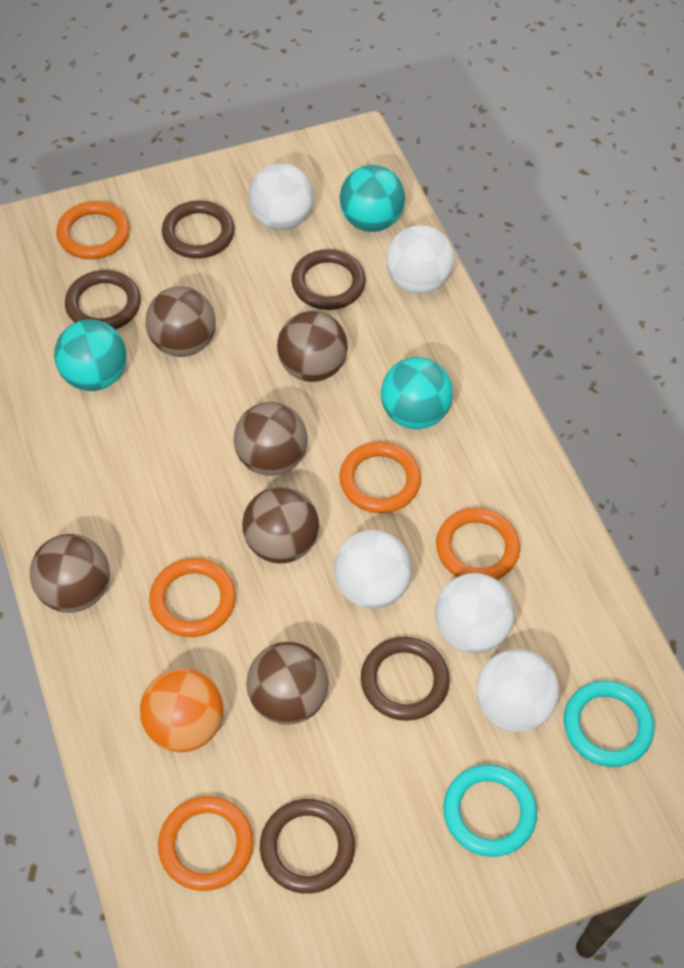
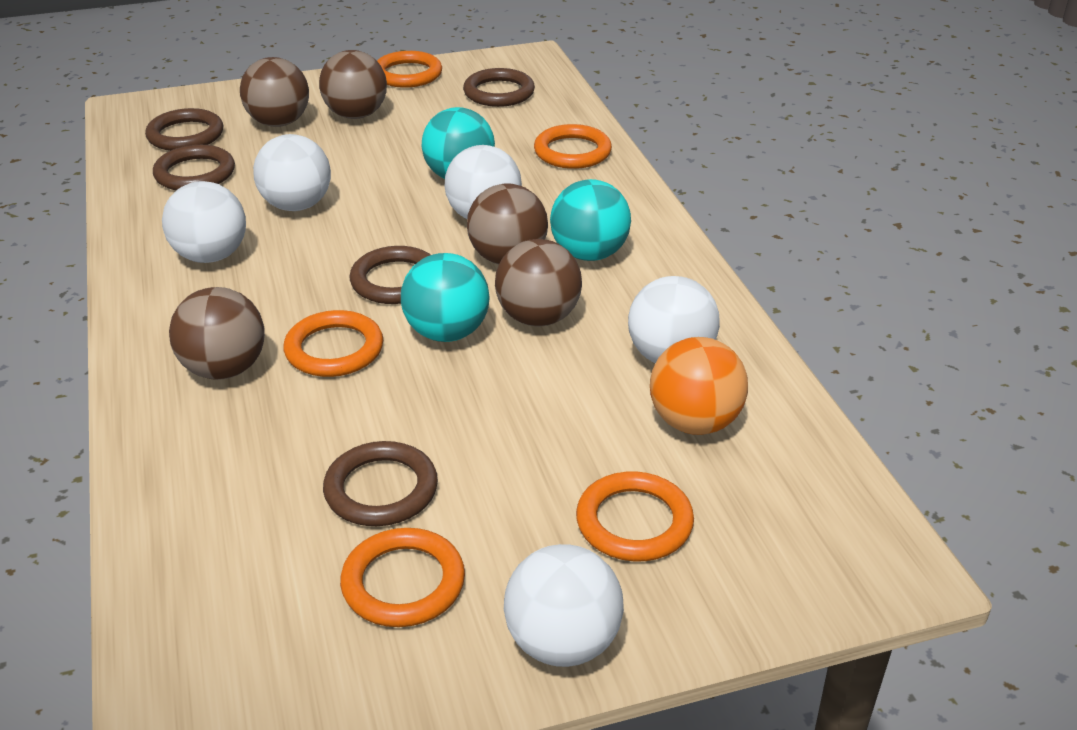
brown ball: [30,534,110,613] [146,287,216,357] [234,402,308,476] [242,487,319,564] [246,642,329,725] [277,311,348,382] = 6 -> [169,287,265,380] [240,57,309,127] [319,50,387,119] [467,183,548,264] [495,239,582,326] = 5
turquoise ring: [443,765,537,857] [564,681,654,767] = 2 -> none = 0

